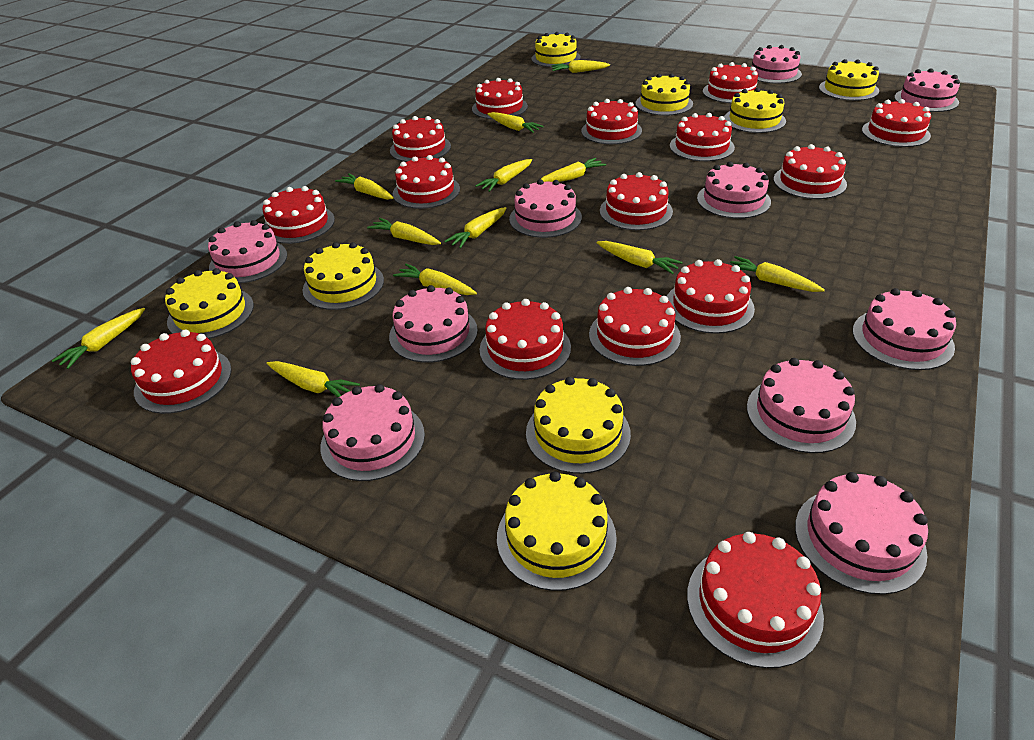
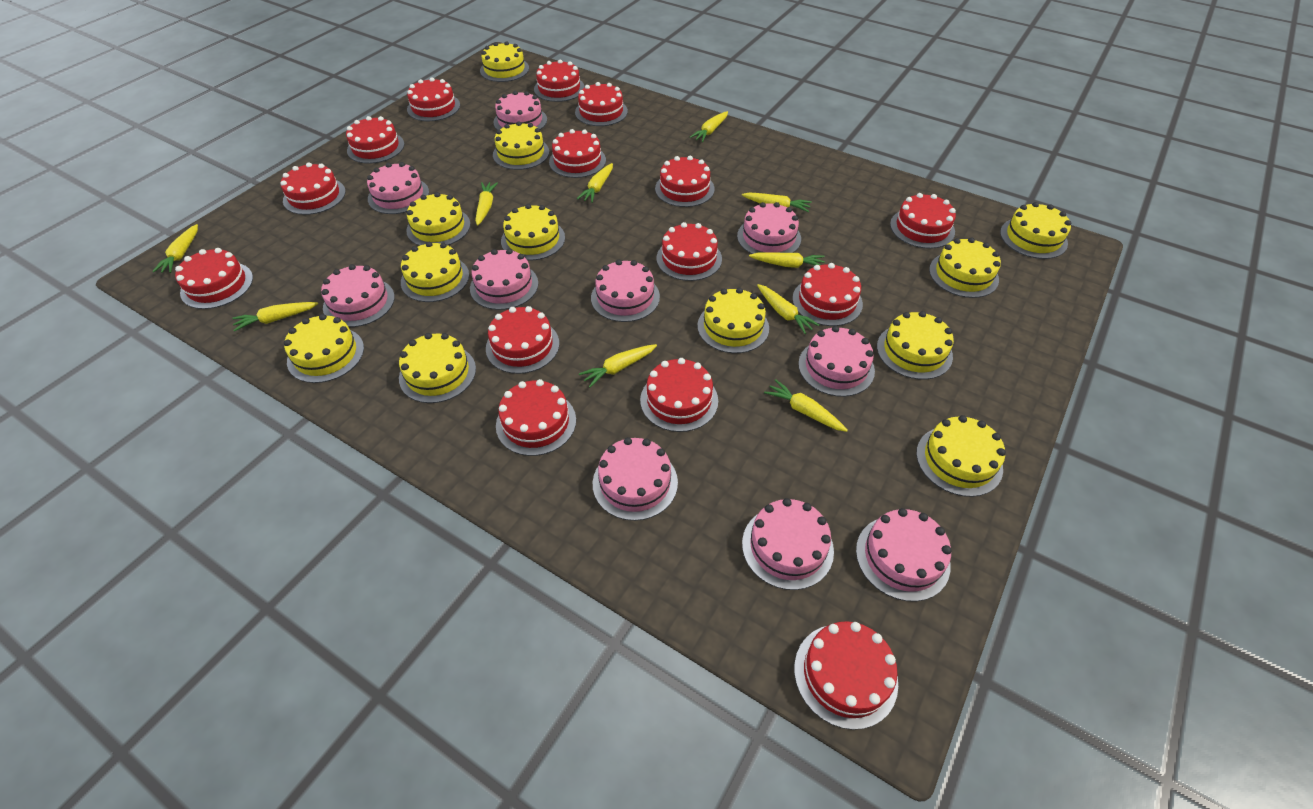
yellow cake: [165,268,254,339] [302,242,384,310] [497,471,617,591] [526,377,631,474] [531,32,581,67] [635,73,693,116] [724,88,786,133] [819,59,879,101] = 8 -> [284,314,364,383] [399,333,476,403] [401,242,469,302] [406,192,470,246] [480,41,529,82] [493,121,549,170] [501,204,565,261] [697,288,769,353] [877,311,954,380] [916,415,1006,497] [929,238,1001,298] [1000,202,1071,259] = 12
yellow carrot: [52,308,145,369] [267,361,360,397] [335,173,394,200] [367,218,441,245] [393,264,477,295] [444,207,507,248] [475,159,532,192] [488,112,544,133] [541,158,606,182] [551,60,610,73] [597,241,683,274] [730,256,825,292] = 12 -> [152,224,198,273] [232,302,318,332] [475,182,498,225] [577,163,613,203] [579,344,657,388] [690,111,728,142] [742,192,812,212] [749,252,825,268] [757,284,819,334] [764,379,848,432] = 10

